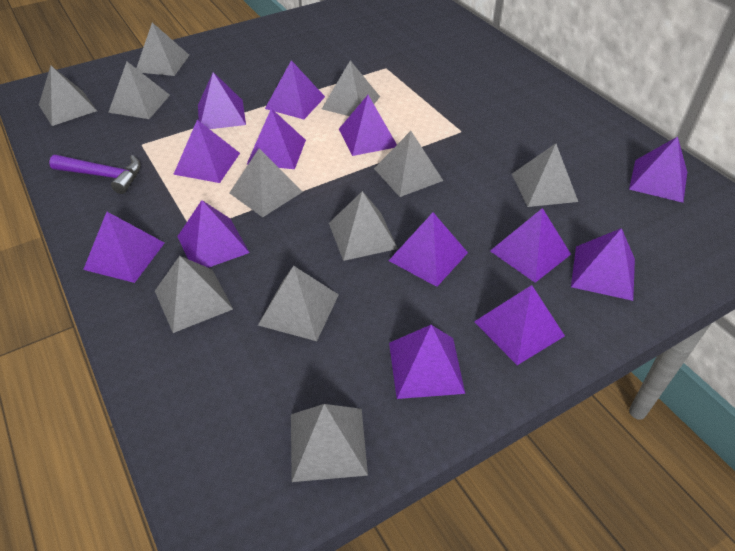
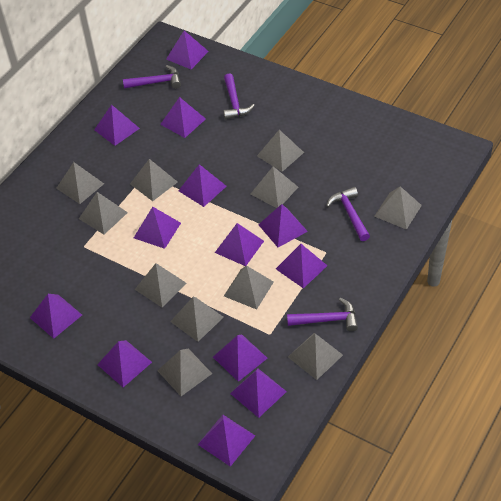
purple hammer: [49,155,141,194] = 1 -> [123,65,181,89] [224,73,255,120] [287,298,358,332] [326,187,370,241] = 4

